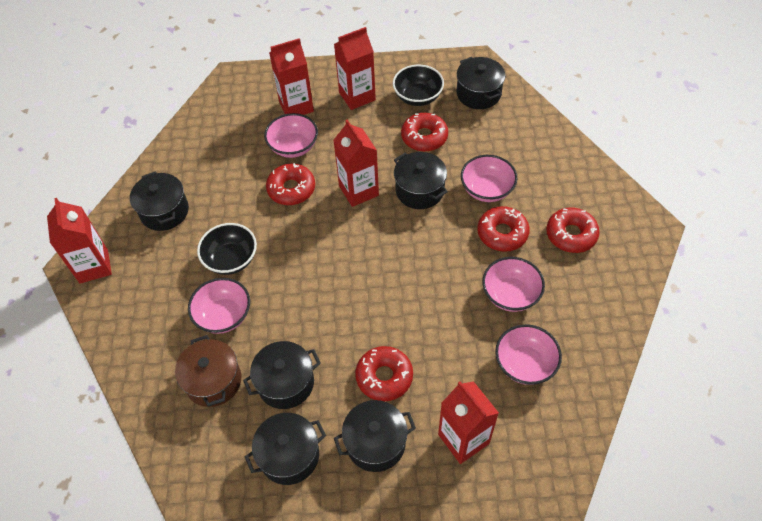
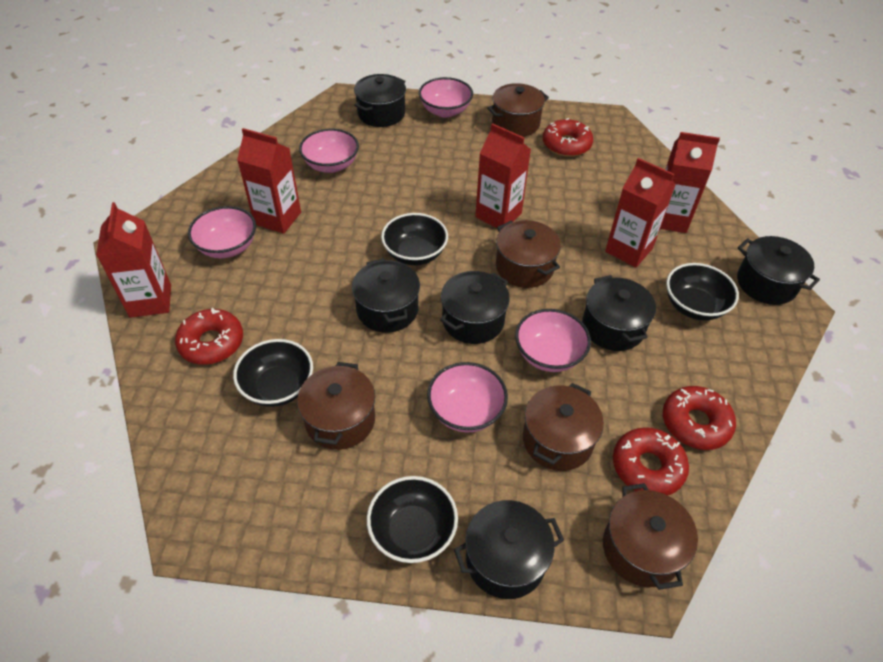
black bowl: [197,223,257,275] [393,65,444,106] = 2 -> [233,339,313,407] [367,476,458,563] [381,213,448,265] [666,263,739,321] = 4
brown pot: [175,335,241,407] = 1 -> [297,362,375,450] [487,83,549,137] [496,220,561,288] [523,383,604,471] [603,483,698,590] = 5
red donut: [266,163,315,205] [355,346,413,401] [401,113,448,152] [477,206,530,252] [546,208,600,253] = 5 -> [175,308,243,365] [543,118,593,157] [613,427,689,495] [663,386,736,450] = 4

